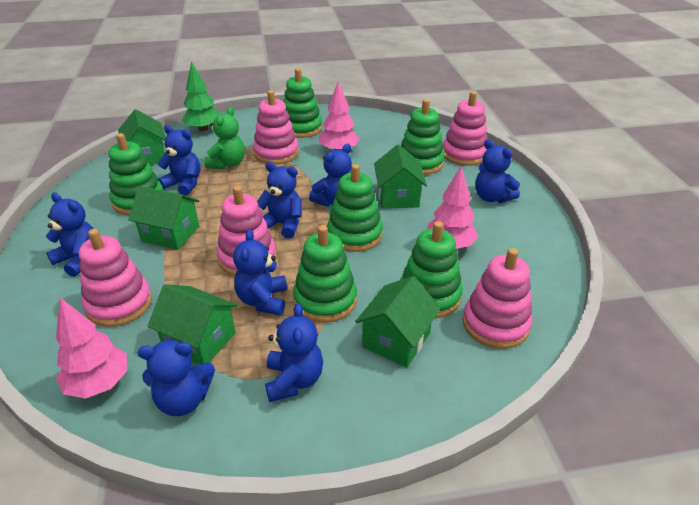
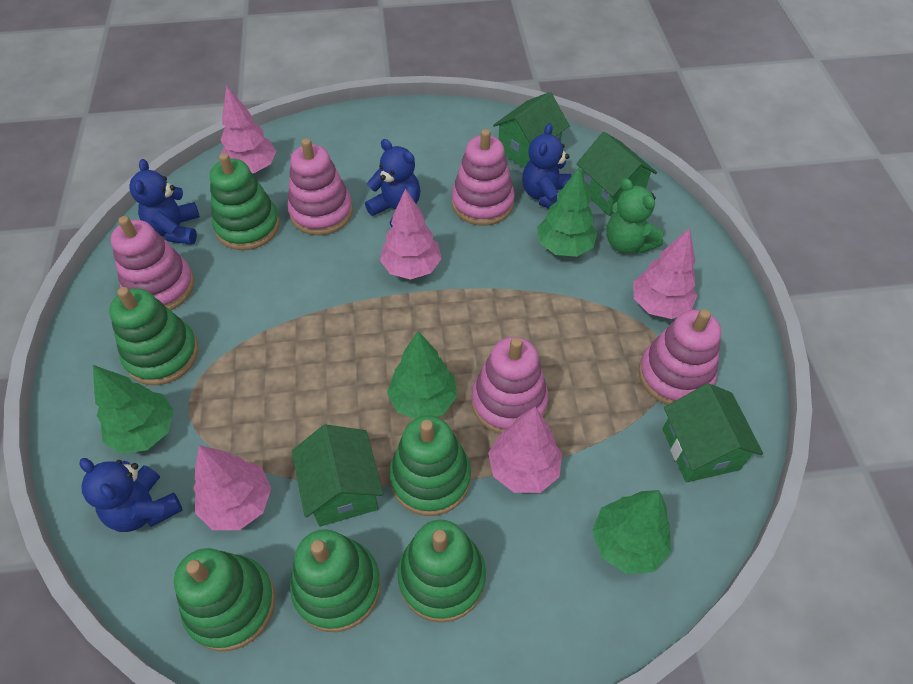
blue teddy bear: [46,192,94,277] [138,339,215,416] [157,125,200,196] [233,229,287,315] [257,162,302,239] [265,303,323,402] [309,144,352,207] [475,139,520,203] = 8 -> [79,458,182,532] [130,159,200,245] [365,139,421,227] [522,123,572,208] = 4
green house: [118,109,166,165] [128,186,200,250] [148,284,238,365] [355,276,441,367] [374,144,427,209] = 5 -> [292,424,383,527] [493,92,570,168] [576,132,657,216] [663,383,763,482] = 4
green tree: [182,61,220,131] = 1 -> [93,365,174,454] [387,331,457,419] [537,166,597,257] [592,490,671,574] = 4
pink tree: [56,298,127,399] [319,81,360,150] [427,167,478,249] = 3 -> [193,445,271,530] [220,85,276,173] [380,188,442,280] [488,406,562,493] [633,228,697,319] = 5

